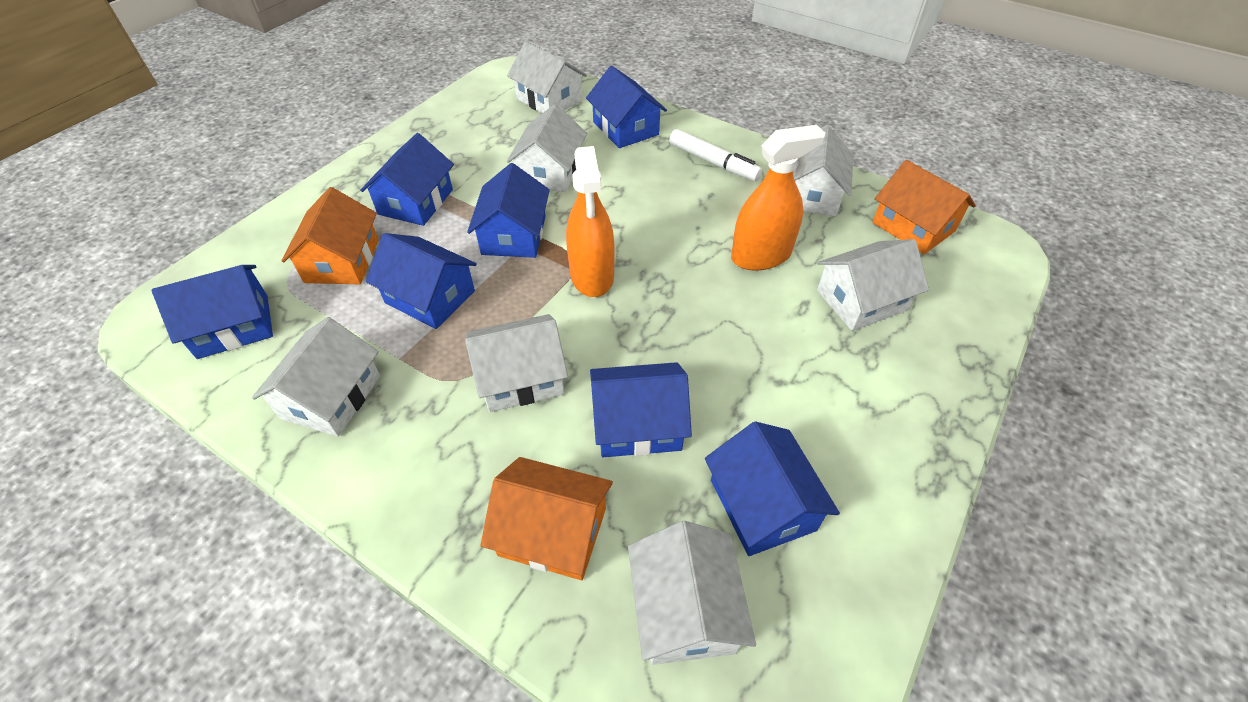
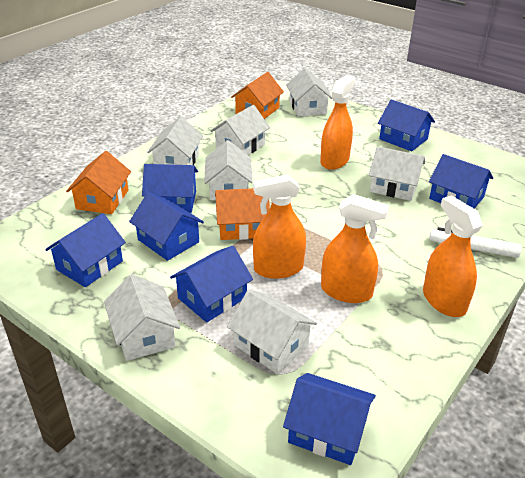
orange spray bottle: [566,146,615,297] [731,125,825,270] = 2 -> [253,174,306,279] [320,75,356,170] [321,194,389,303] [423,195,483,317] = 4

